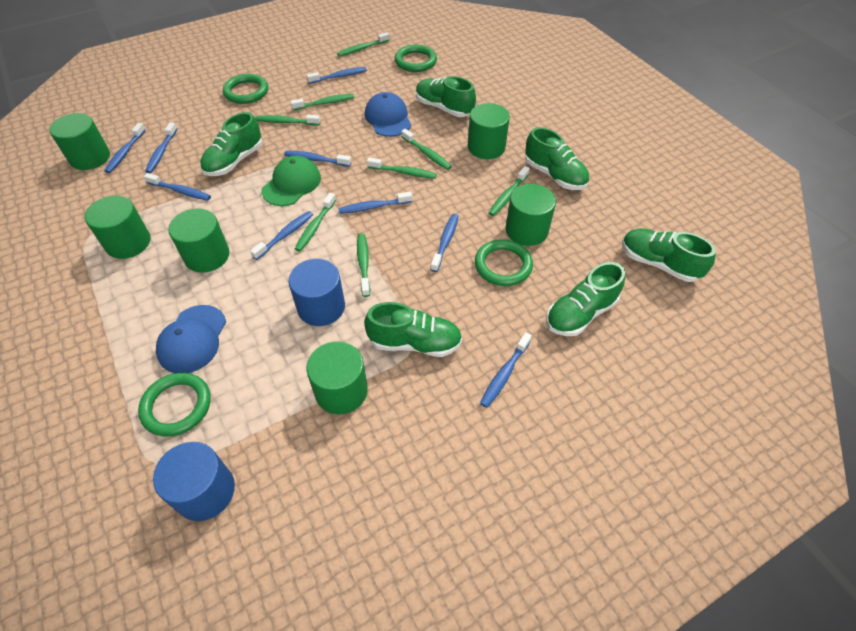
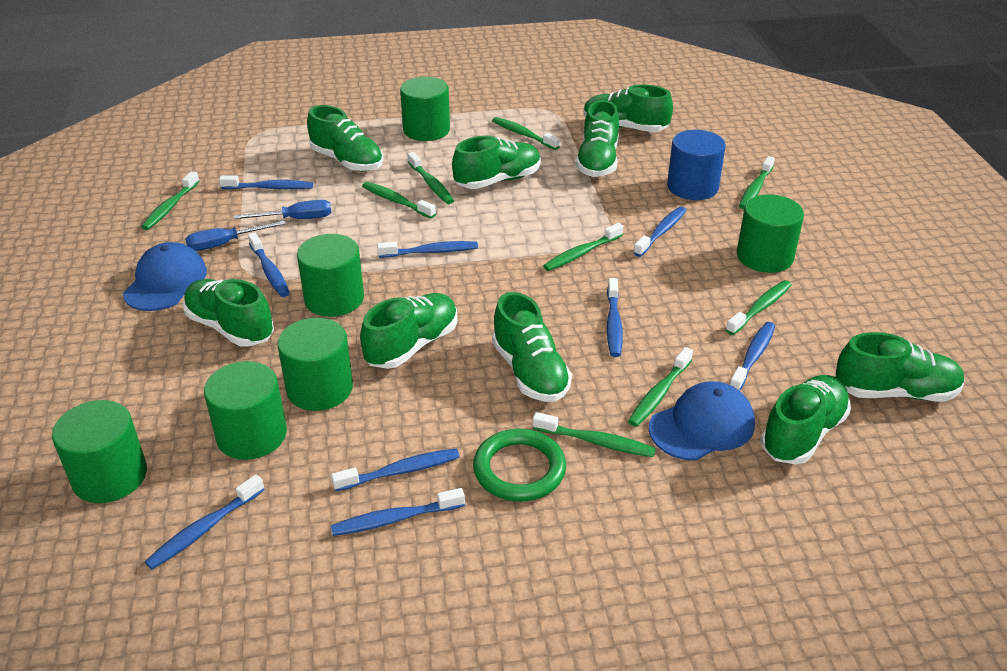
blue cylinder: [153,442,235,521] [288,259,345,326] = 2 -> [667,130,726,200] = 1
blue screwdriver: none = 0 -> [185,221,286,251] [234,200,331,219] = 2
green cap: [261,156,321,206] = 1 -> none = 0
green ring: [138,372,211,437] [223,74,268,104] [395,45,437,72] [475,239,533,286] = 4 -> [473,429,566,501] = 1
green shoe: [200,112,262,176] [364,302,462,357] [416,76,476,117] [525,127,589,190] [546,262,625,336] [622,228,716,282] = 6 -> [183,279,274,347] [307,105,383,172] [360,293,458,369] [452,136,541,189] [492,292,572,402] [576,100,619,177] [584,85,673,132] [760,375,851,464] [836,332,965,402] = 9
green toothbrush: [255,115,320,125] [290,94,355,110] [295,193,336,252] [337,32,390,57] [357,233,370,297] [367,157,437,179] [401,129,452,170] [489,166,530,216] = 8 -> [141,171,199,230] [362,182,436,219] [408,152,454,204] [492,117,560,150] [533,412,656,457] [543,223,623,271] [628,347,693,427] [726,280,792,335] [739,156,775,209] = 9

